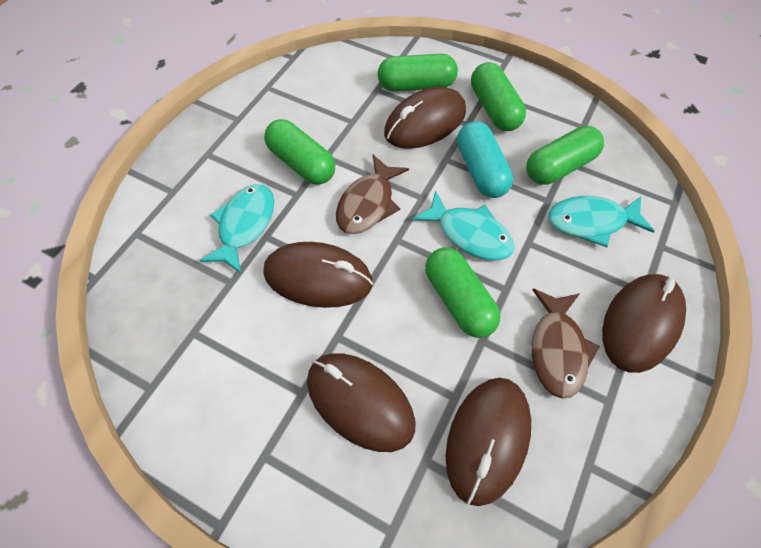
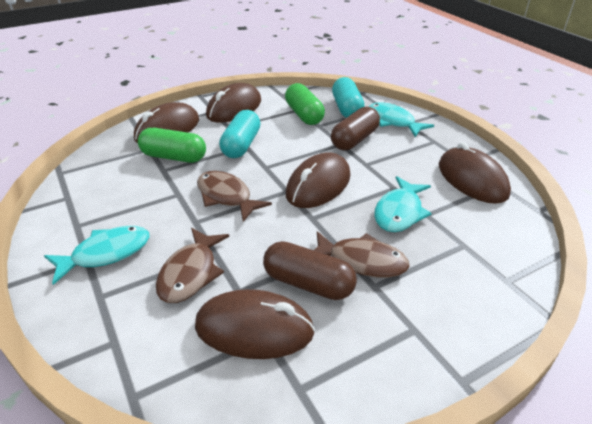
brown capsule: none = 0 -> [263,241,357,300] [331,107,380,150] = 2
brown fish: [336,155,409,234] [531,289,600,399] = 2 -> [156,228,229,303] [197,171,272,222] [314,231,410,278] = 3
green capsule: [264,119,335,185] [378,54,458,91] [425,247,501,338] [471,62,526,131] [526,126,604,185] = 5 -> [138,128,206,163] [285,83,325,125] = 2
turquoise capsule: [457,121,513,198] = 1 -> [219,110,260,158] [332,77,365,118] = 2

